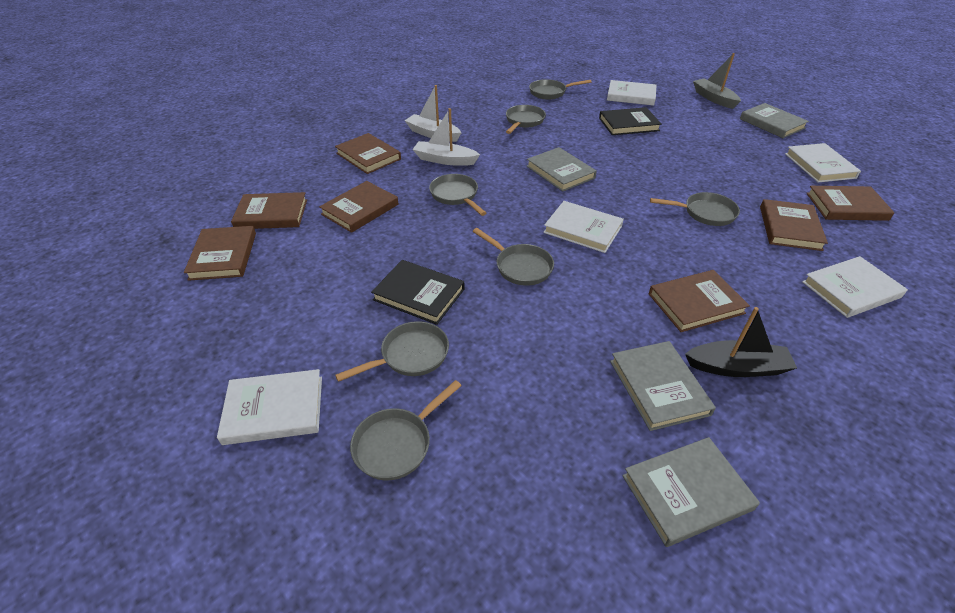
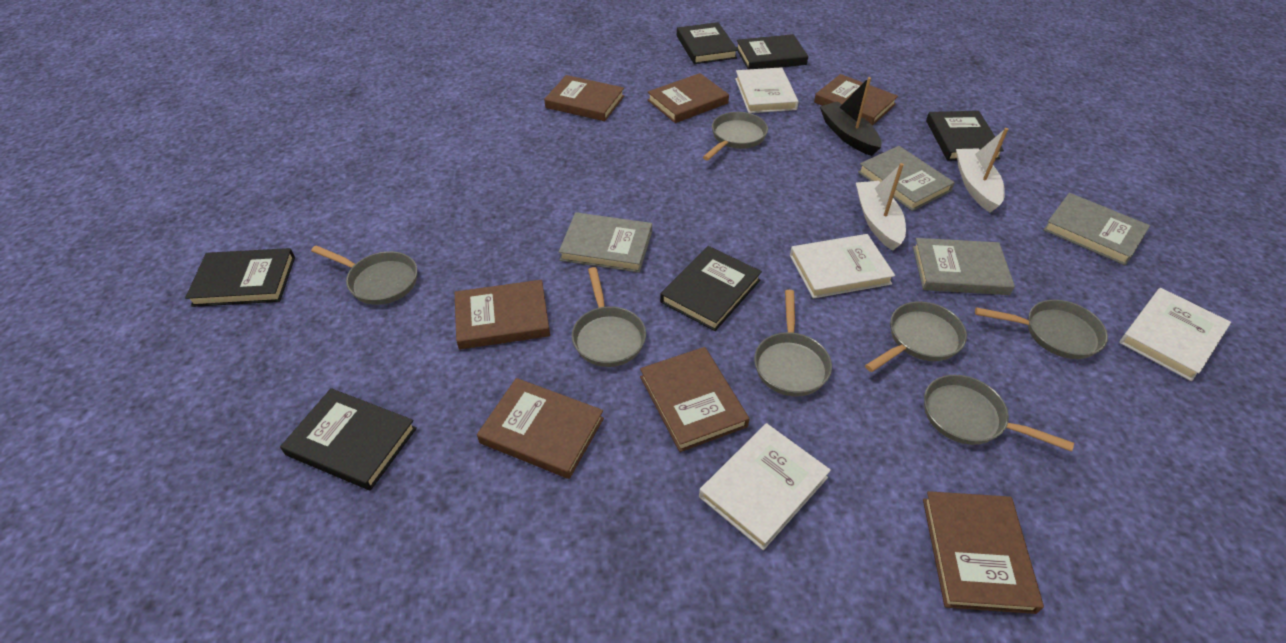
black book: [371,260,465,325] [599,107,661,135] = 2 -> [185,248,295,307] [280,388,417,490] [660,246,762,331] [677,22,738,64] [736,34,808,69] [926,111,1004,161] = 6
grey boat: [693,53,741,109] = 1 -> none = 0
white book: [217,369,322,445] [543,201,624,253] [607,80,657,106] [785,143,861,183] [802,256,908,318] = 5 -> [699,423,831,550] [735,67,799,113] [790,234,895,299] [1119,288,1231,381] = 4

